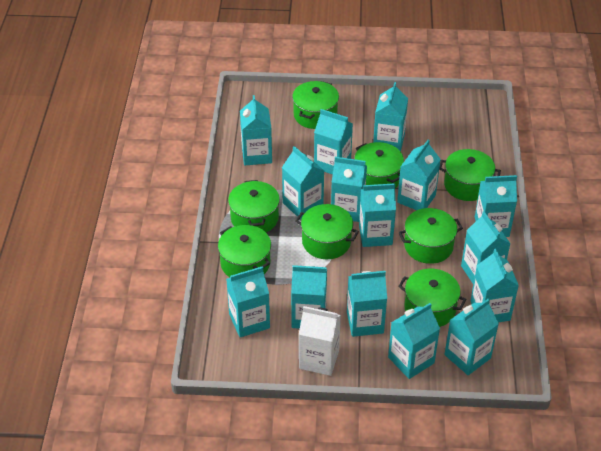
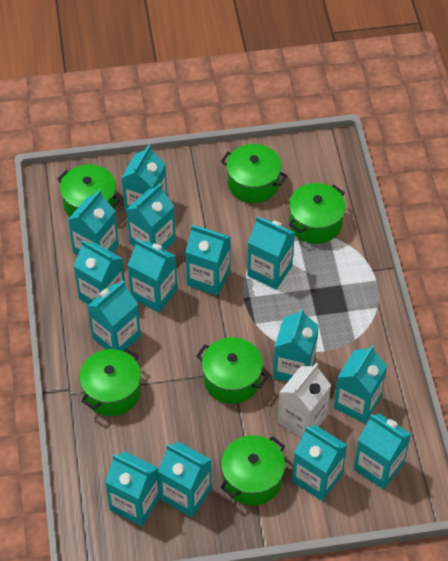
green pot: [218,225,271,277] [228,180,280,232] [292,81,339,129] [295,204,359,259] [354,142,404,188] [398,208,463,264] [398,269,467,327] [439,149,501,201] = 8 -> [57,165,120,217] [79,348,141,416] [196,337,269,404] [220,435,285,505] [221,144,287,203] [289,183,346,244] = 6
turquoise carton: [226,266,270,337] [240,95,272,165] [282,146,324,219] [291,265,327,329] [314,109,353,175] [331,157,367,222] [347,271,387,337] [359,183,396,247] [373,82,408,152] [388,303,440,379] [397,140,441,210] [444,298,499,375] [461,212,511,284] [470,249,519,323] [475,175,517,237] = 15 -> [68,190,119,256] [74,240,125,305] [88,280,141,351] [105,452,160,526] [122,144,167,213] [126,183,176,250] [128,239,177,313] [158,442,211,517] [185,225,231,295] [247,216,295,289] [273,308,319,382] [292,425,347,501] [334,345,387,423] [353,413,411,489] = 14

